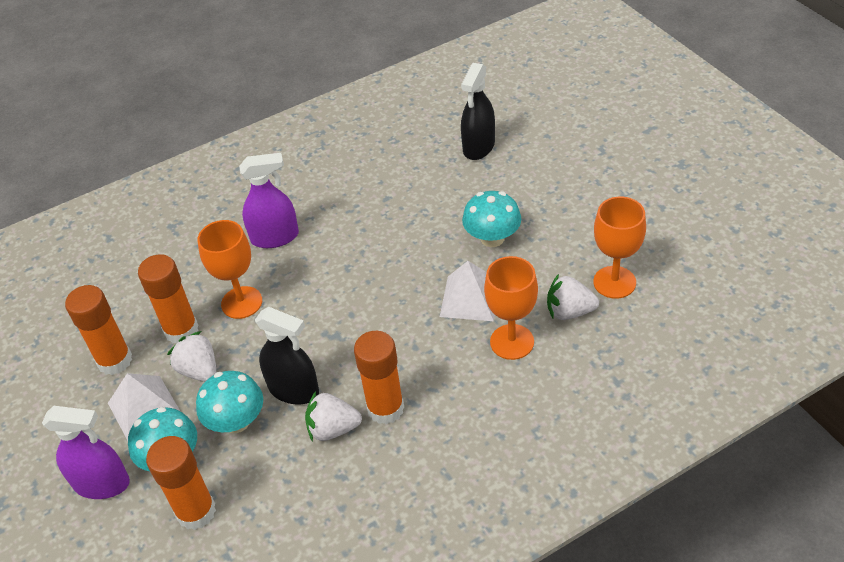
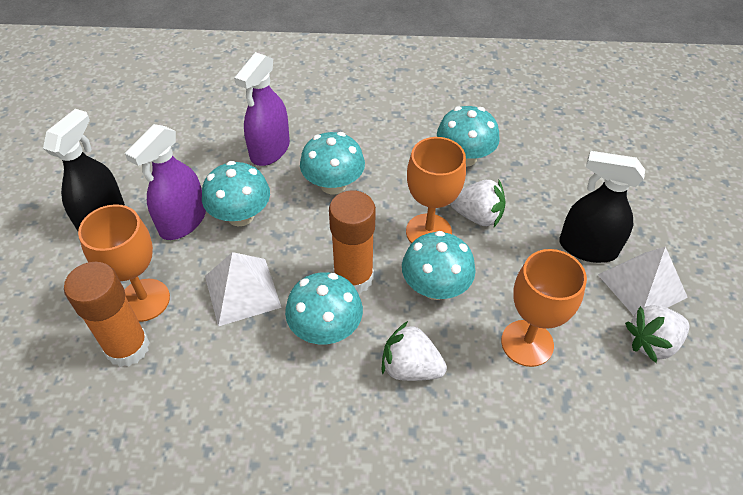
orange glue stick: [65,285,132,375] [138,254,199,343] [146,436,216,530] [354,331,404,424] = 4 -> [64,262,150,367] [329,190,376,294] = 2
turquoise mushroom: [128,407,197,471] [196,371,263,433] [462,191,521,247] = 3 -> [202,161,270,227] [285,272,363,344] [300,132,365,195] [402,231,476,300] [437,106,500,167] = 5

